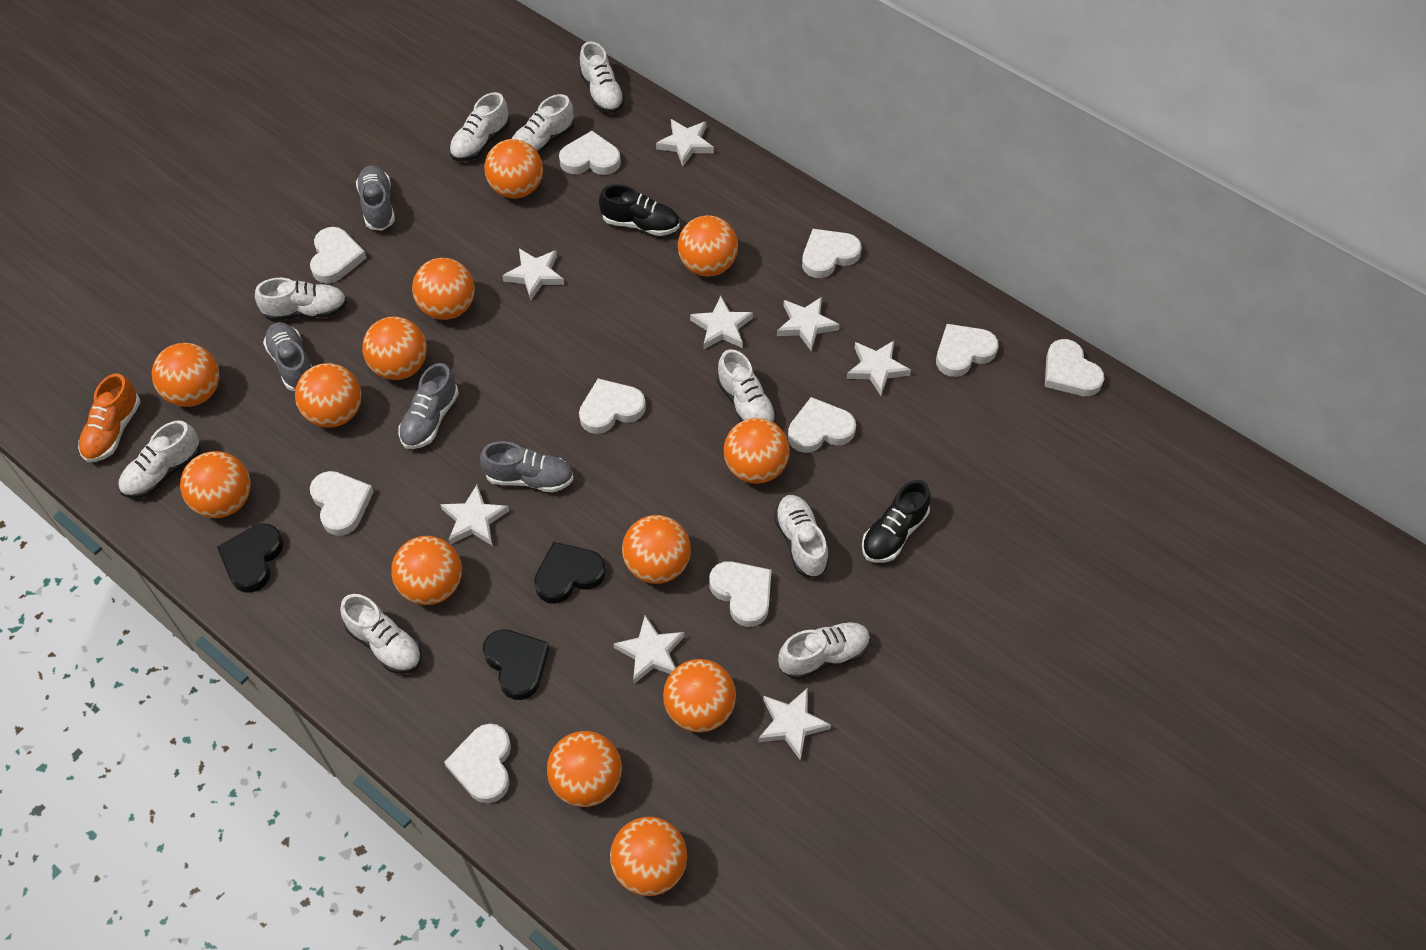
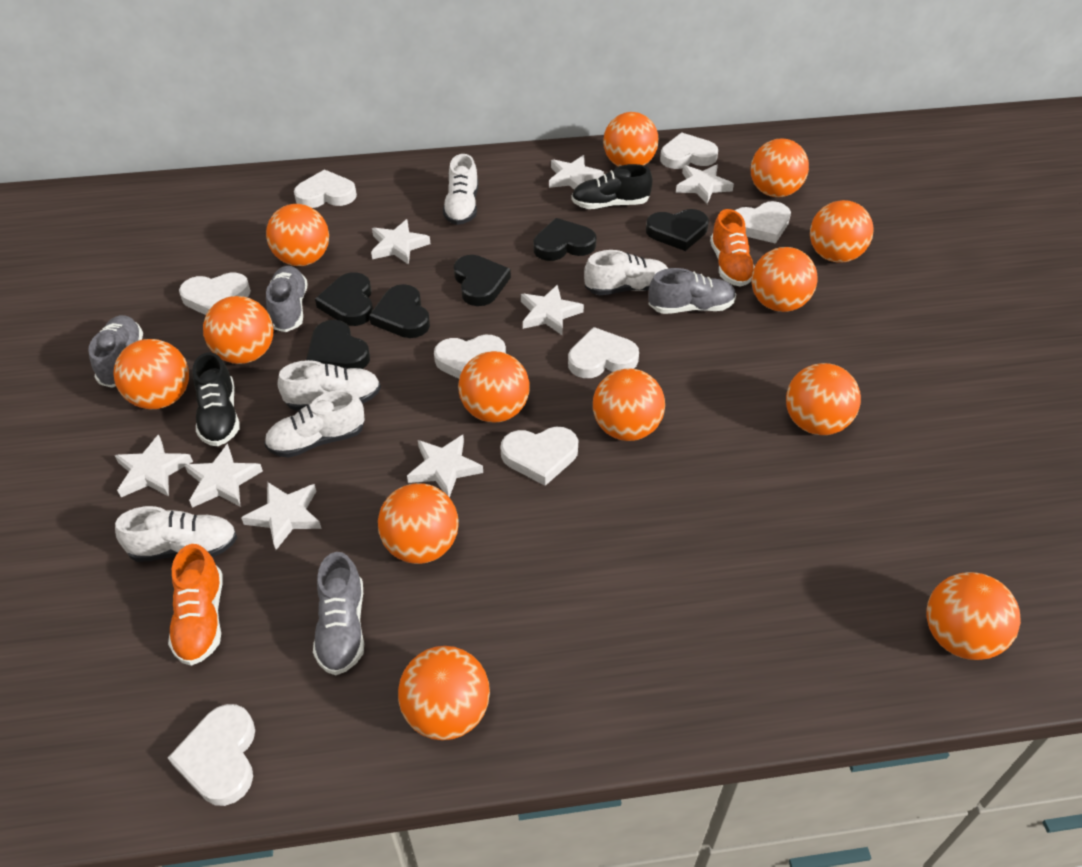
black heart: [217,524,284,593] [483,629,549,700] [534,542,606,604] = 3 -> [306,320,370,369] [315,272,373,326] [369,284,430,338] [454,255,511,306] [533,218,597,261] [646,209,709,251] = 6
orange shoe: [78,374,141,462] = 1 -> [168,544,223,666] [710,209,755,287] = 2
white heart: [310,227,367,283] [310,471,374,536] [444,724,511,804] [559,131,621,175] [579,378,646,434] [709,561,772,627] [788,397,856,453] [802,229,861,278] [936,324,999,377] [1045,339,1105,396] = 10 -> [168,704,255,806] [179,272,251,315] [294,169,357,208] [434,334,506,379] [501,427,578,486] [568,327,639,378] [660,132,718,169] [735,201,791,244] = 8
white shoe: [118,420,201,499] [255,278,347,321] [340,594,422,674] [449,92,510,161] [512,94,574,154] [579,41,625,113] [717,349,776,423] [774,495,829,578] [778,622,870,680] = 9 -> [115,506,237,562] [264,390,365,458] [278,360,381,411] [443,154,478,225] [584,250,668,295] = 5

